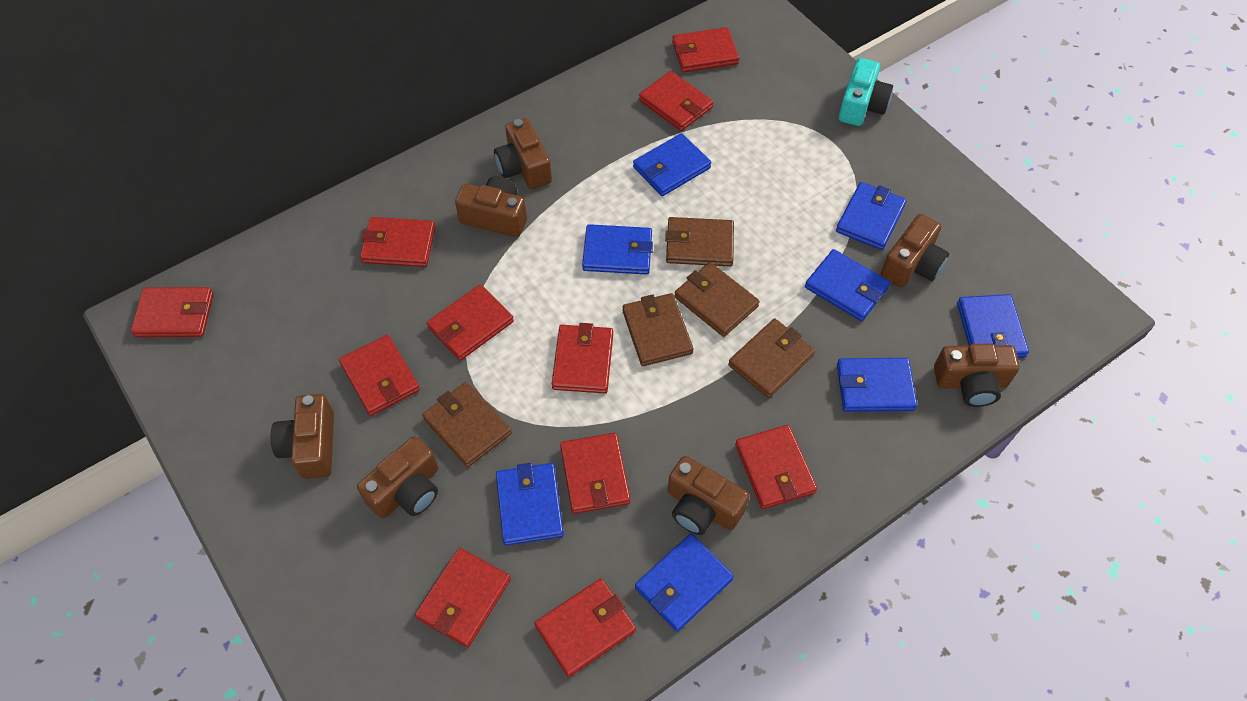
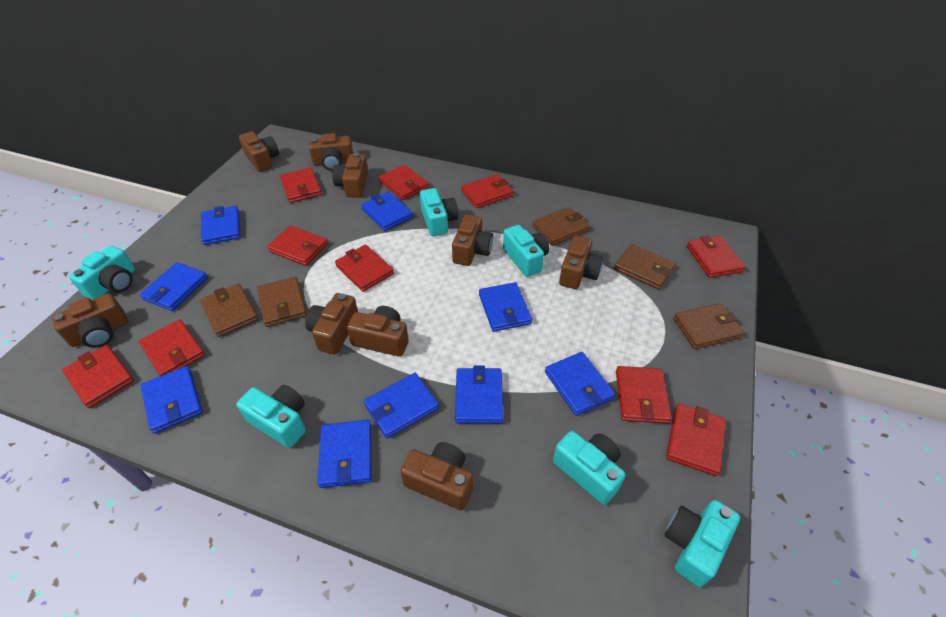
blue wallet: [496,463,564,545] [582,224,653,275] [633,133,711,196] [635,534,734,632] [805,249,890,321] [836,182,907,250] [837,358,917,412] [957,294,1029,358] = 8 -> [140,262,208,311] [140,366,203,434] [201,206,241,245] [317,420,371,488] [361,192,413,231] [364,373,439,438] [455,366,503,424] [479,282,532,332] [545,352,615,416] = 9
brown camera: [271,394,334,479] [357,436,438,519] [455,176,527,237] [494,118,552,189] [668,456,749,535] [881,214,949,287] [934,344,1020,407] = 7 -> [52,293,128,348] [239,131,279,172] [305,293,358,354] [309,133,353,171] [332,152,368,197] [347,306,409,357] [400,442,473,511] [452,215,493,266] [559,235,603,289] = 9
red wallet: [131,287,213,337] [339,335,420,416] [360,217,435,267] [415,548,511,647] [427,284,514,361] [535,578,636,677] [552,323,613,393] [560,433,631,514] [639,71,713,131] [672,27,739,72] [735,425,817,509] = 11 -> [62,345,134,408] [139,319,205,376] [267,226,328,266] [280,168,322,203] [335,245,394,292] [379,165,429,200] [461,174,513,208] [616,366,672,424] [666,403,726,476] [687,235,745,278] = 10
turquoise camera: [838,58,893,126] = 1 -> [69,246,135,300] [236,385,306,448] [420,188,458,236] [503,225,549,277] [553,431,626,505] [664,500,740,587] = 6

